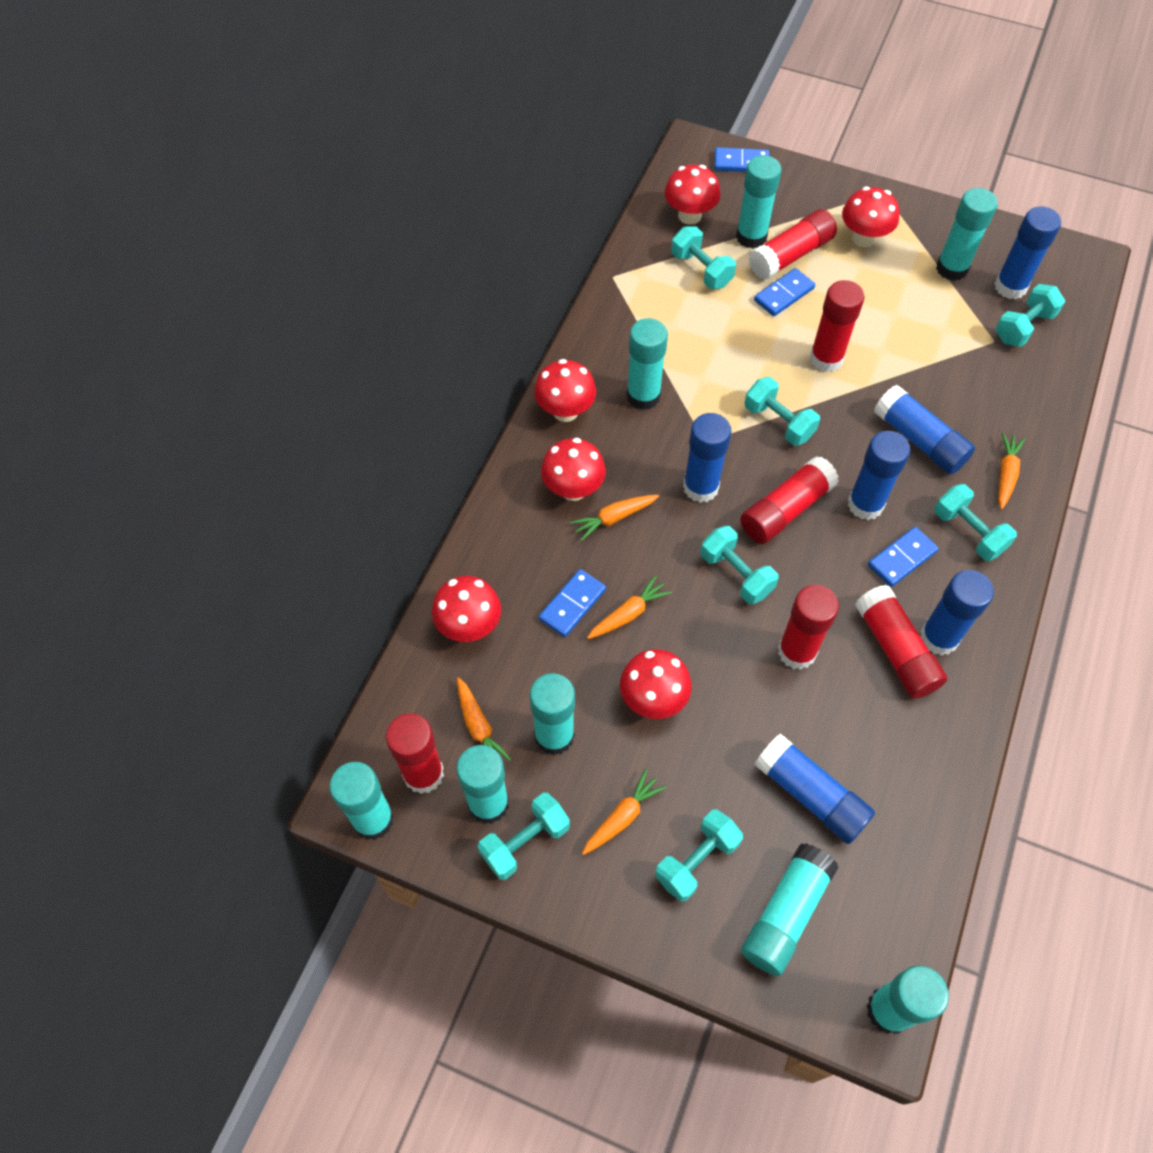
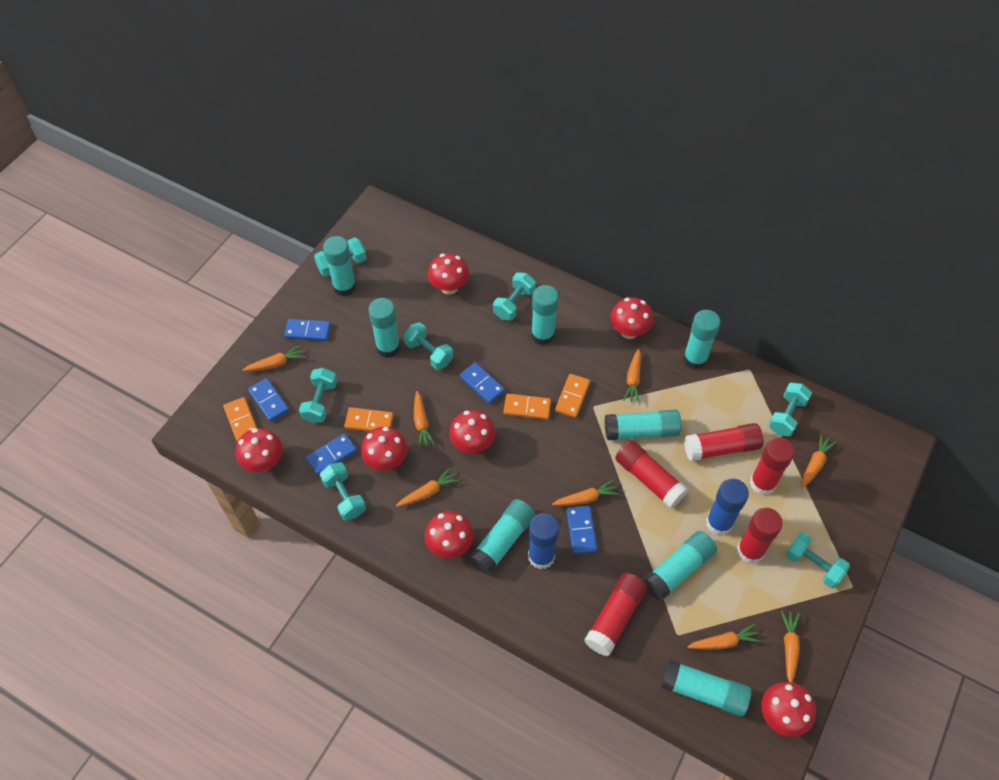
blue domino: [539,569,606,637] [714,147,770,172] [754,268,815,316] [868,527,939,587] = 4 -> [248,378,289,422] [284,319,331,341] [306,434,357,475] [459,362,505,404] [566,506,597,554] = 5
blue glue stick: [683,413,731,503] [754,733,875,844] [848,431,910,520] [874,385,975,474] [920,570,994,656] [995,207,1061,299] = 6 -> [528,513,559,569] [706,479,749,536] = 2
orange carrot: [457,677,511,761] [570,495,659,541] [582,769,666,855] [587,575,672,639] [998,432,1026,509] = 5 -> [243,345,306,371] [396,467,459,507] [414,391,435,448] [552,480,620,506] [623,349,641,403] [687,624,761,650] [781,611,800,682] [801,434,836,489] = 8
orange domino: none = 0 -> [223,397,257,442] [344,407,394,432] [503,394,551,420] [555,374,590,418] = 4
red glue stick: [386,713,444,794] [740,456,839,544] [749,209,837,280] [778,585,839,670] [810,280,864,372] [855,585,947,699] = 6 -> [584,573,647,656] [615,440,688,508] [684,423,763,461] [737,508,783,564] [750,437,795,495] = 5
red mushroom: [432,576,501,642] [534,359,596,422] [541,438,606,501] [620,649,692,719] [665,165,720,225] [842,186,899,247] = 6 -> [236,428,283,472] [361,427,407,471] [425,511,473,559] [428,253,469,295] [449,410,495,453] [610,297,653,339] [761,682,816,737] = 7

